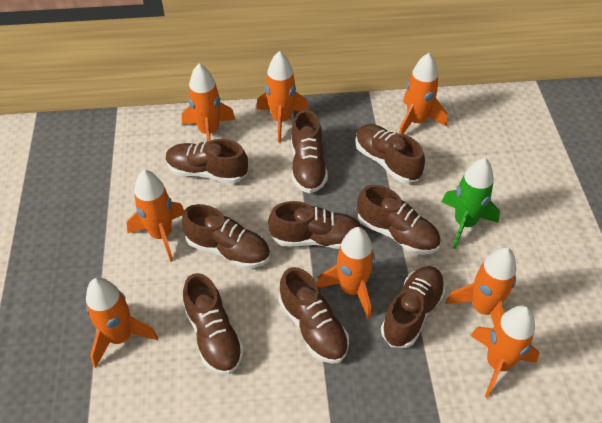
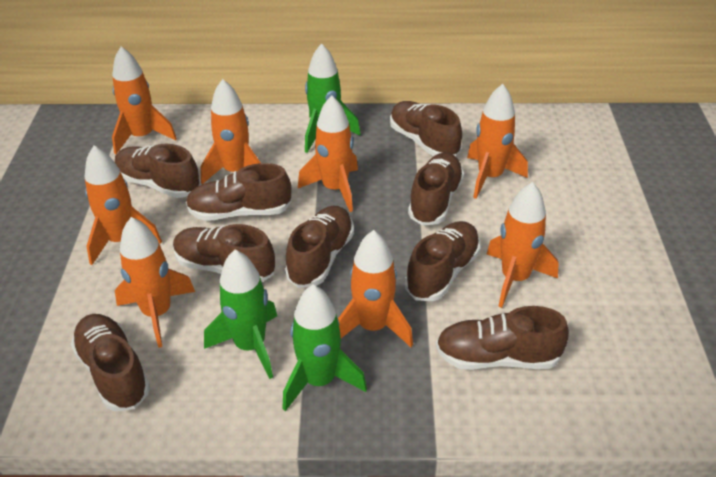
green rocket: [442,158,500,249] = 1 -> [204,250,277,379] [282,284,367,411] [305,43,361,153] = 3

